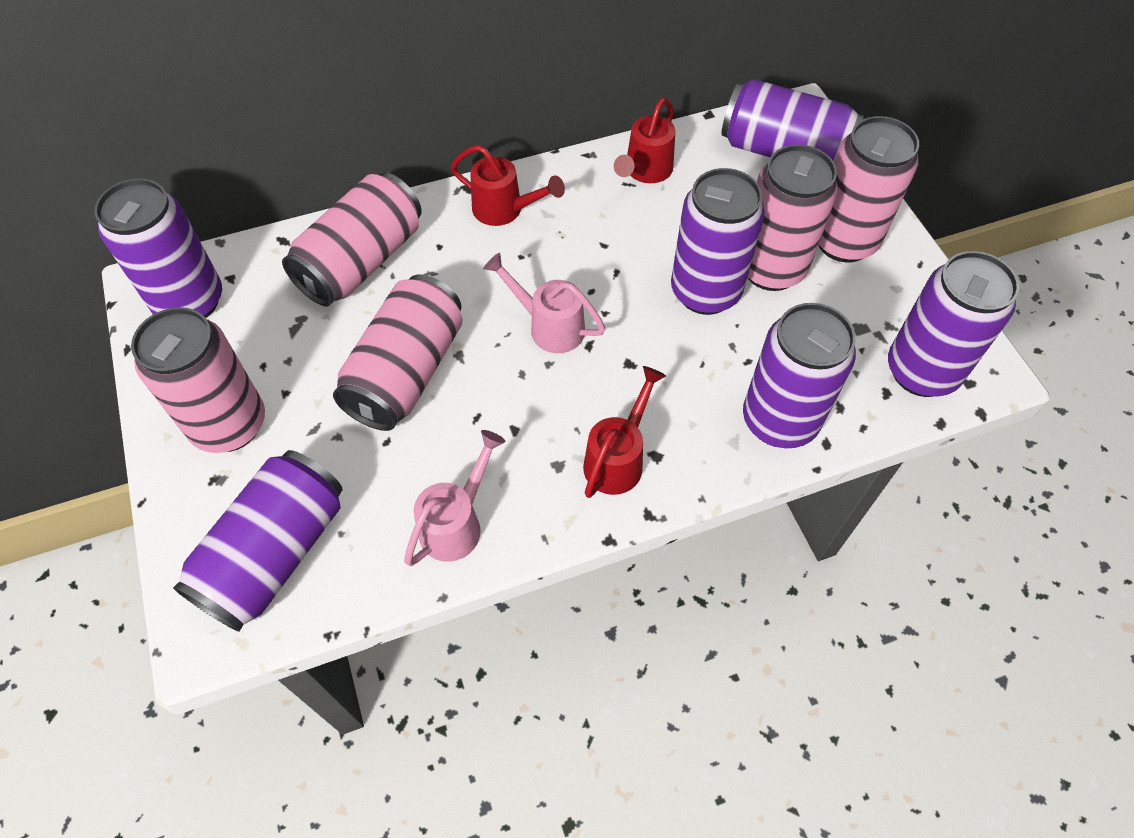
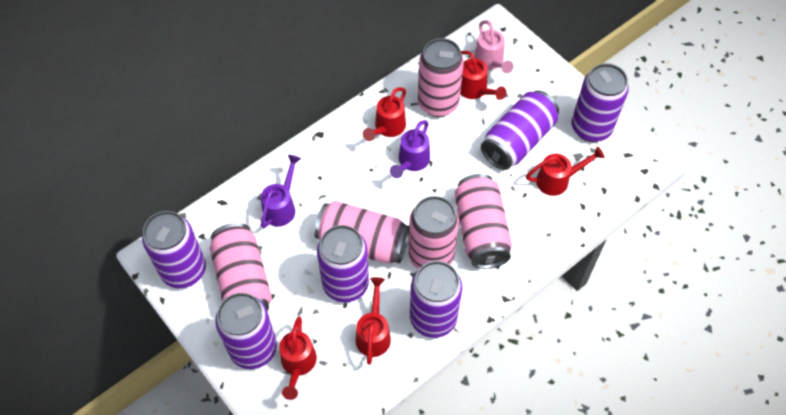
pink watering can: [404,430,505,566] [483,253,606,353] = 2 -> [474,20,513,73] = 1
purple watering can: none = 0 -> [261,155,301,228] [390,120,430,178] = 2
red watering can: [451,145,565,226] [583,366,666,498] [614,98,675,183] = 3 -> [279,317,317,400] [356,277,391,365] [363,87,406,141] [460,51,507,100] [526,146,605,196] = 5

